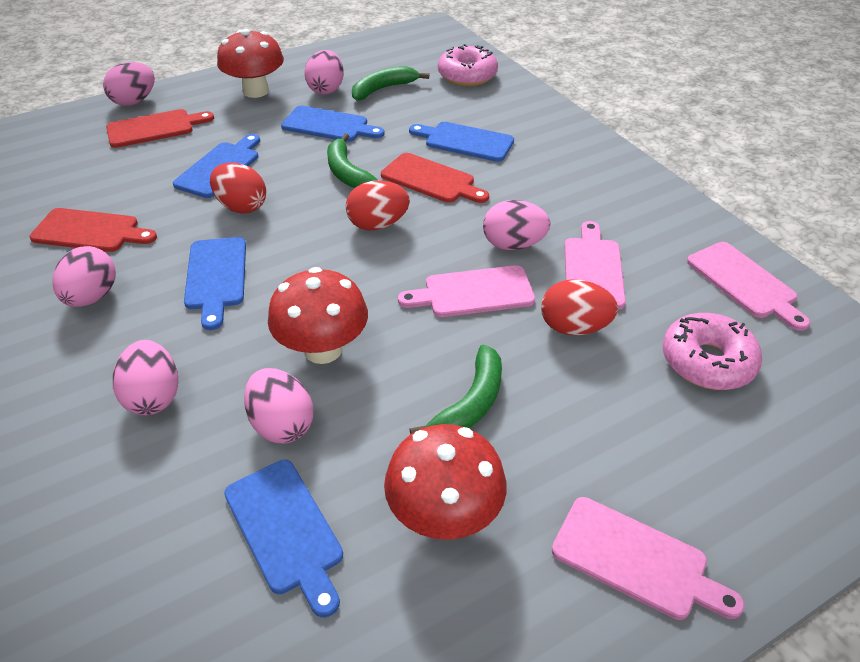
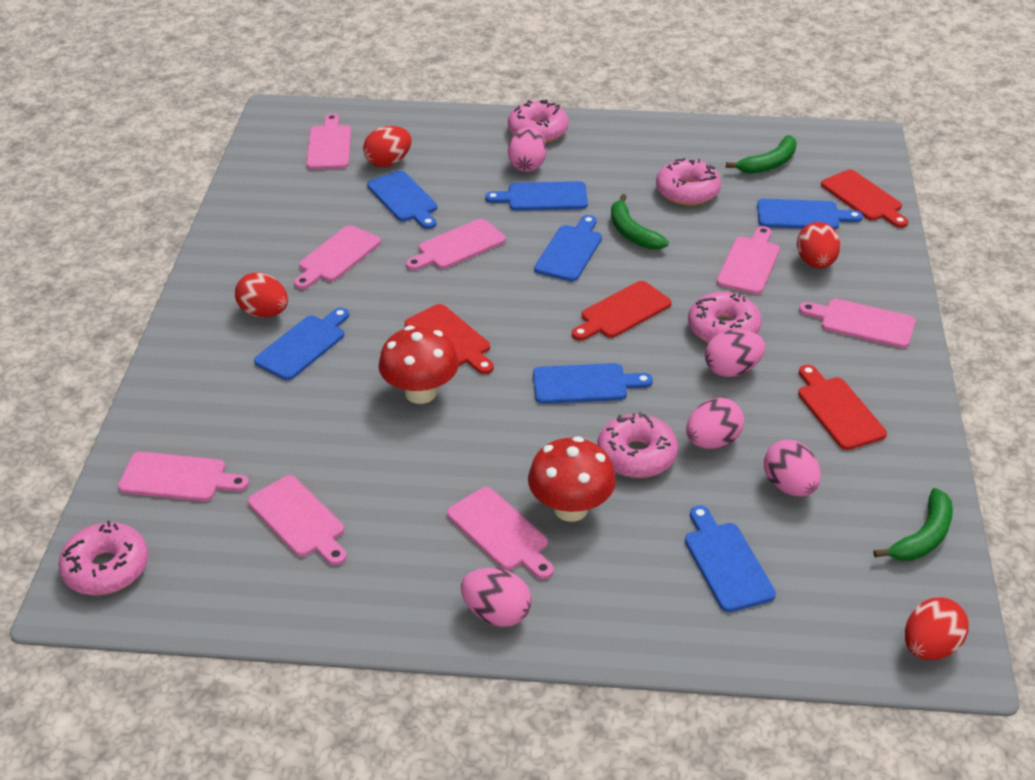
blue cutting board: [173,134,260,198] [184,237,246,330] [224,460,343,617] [281,106,385,142] [409,122,514,162] = 5 -> [254,308,349,380] [367,171,437,229] [485,181,588,211] [533,363,653,404] [534,215,602,282] [685,506,776,612] [757,199,863,230] = 7
pink cutting board: [398,265,535,317] [552,497,745,620] [565,221,626,310] [687,242,810,331] = 4 -> [118,452,249,501] [248,475,347,566] [294,225,381,289] [306,114,351,169] [406,219,506,270] [447,487,554,579] [717,226,780,294] [799,299,916,348] = 8
pink donut: [438,44,498,86] [663,313,762,390] = 2 -> [58,521,148,595] [508,100,569,143] [597,412,678,478] [656,158,721,205] [688,292,762,343] = 5
pink egg: [52,246,116,307] [103,62,155,106] [113,340,178,415] [244,368,313,443] [304,50,344,95] [483,200,551,250] = 6 -> [461,568,531,627] [508,127,547,172] [686,398,744,449] [705,329,765,377] [764,440,821,497] = 5
red cutting board: [29,208,157,252] [106,109,214,148] [381,153,489,203] = 3 -> [405,304,494,374] [572,281,672,341] [798,364,887,450] [821,170,908,228] = 4
red egg: [210,162,266,214] [346,181,410,230] [541,279,618,335] = 3 -> [235,272,288,318] [363,126,411,167] [797,222,840,269] [905,597,969,660] = 4
red mushroom: [217,29,284,98] [268,267,368,364] [384,424,506,540] = 3 -> [378,326,459,404] [528,436,616,522] = 2

